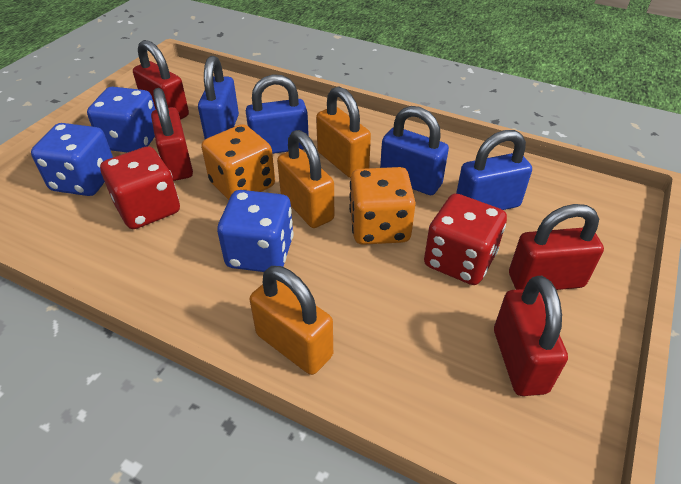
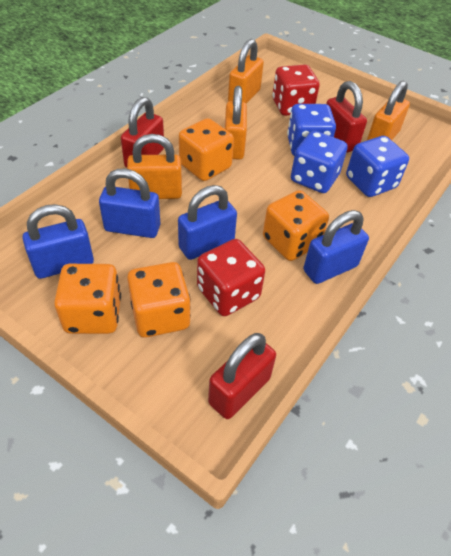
orange dice: [201,124,275,200] [349,167,416,245] = 2 -> [54,264,121,334] [127,262,191,338] [179,118,234,181] [263,190,329,261] = 4
orange padlock: [250,266,333,375] [277,130,334,228] [316,86,371,178] = 3 -> [127,134,182,199] [225,86,247,160] [228,39,264,104] [367,80,410,140] = 4
red padlock: [133,40,189,120] [151,88,193,181] [494,276,568,396] [509,204,604,290] = 4 -> [121,97,164,168] [208,333,276,419] [326,81,367,153] = 3

